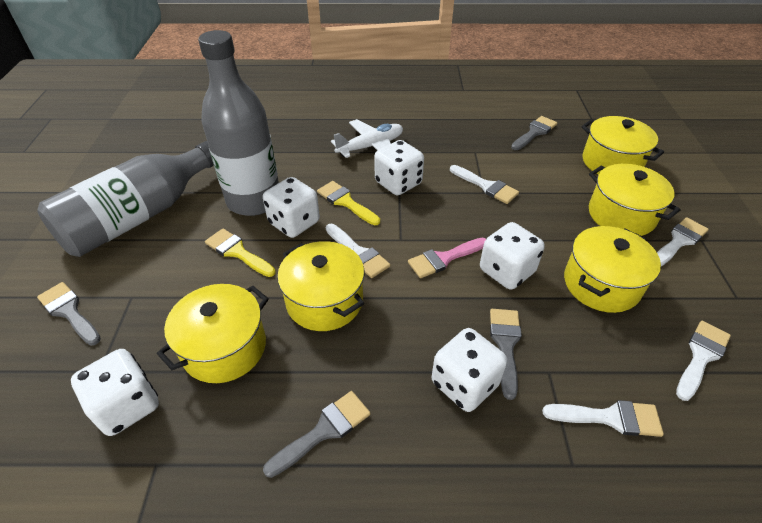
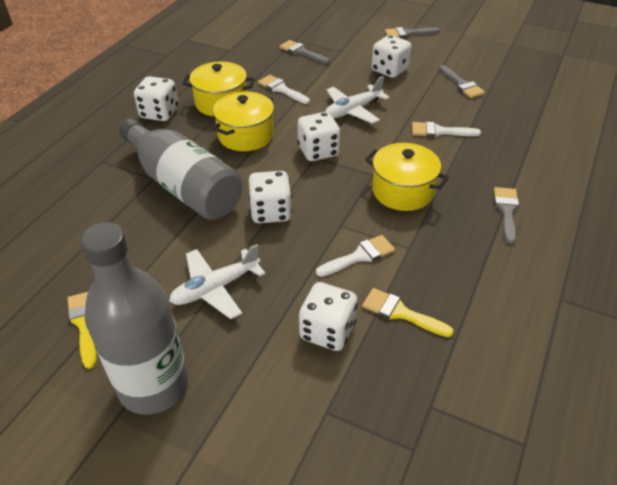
pink brush: [408,238,486,278] = 1 -> none = 0
white brush: [326,224,390,278] [450,165,519,204] [542,400,664,437] [657,217,709,266] [676,321,731,401] = 5 -> [258,75,310,104] [316,235,395,277] [412,122,481,137] = 3
white plane: [331,119,403,158] = 1 -> [169,244,265,319] [325,76,390,124] = 2
yellow pot: [157,284,269,383] [277,241,364,331] [564,226,661,313] [581,116,664,174] [589,164,680,236] = 5 -> [182,62,255,116] [213,92,274,151] [365,143,449,211] = 3

